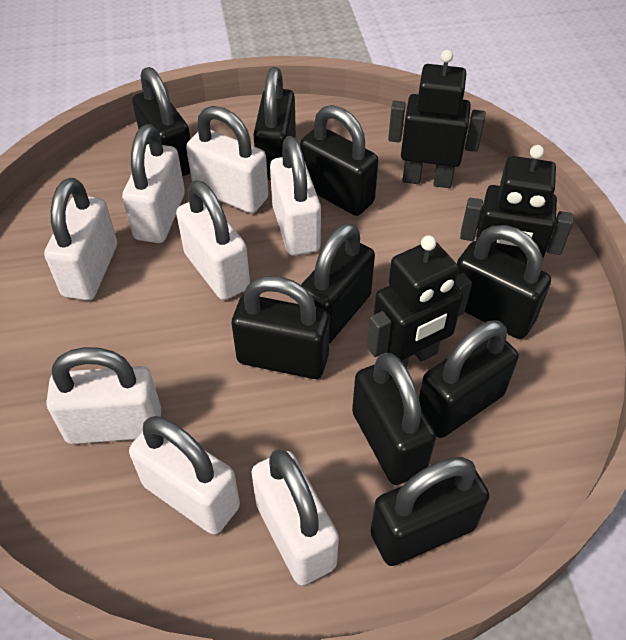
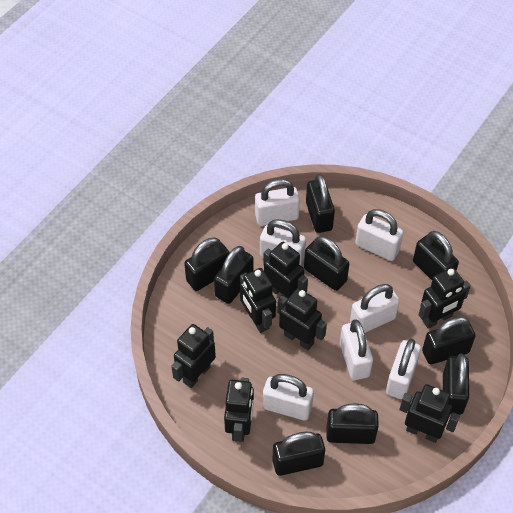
black robot: [367,235,472,368] [388,50,485,188] [460,145,573,263] = 3 -> [171,324,216,388] [224,378,254,442] [240,268,276,333] [263,242,308,299] [277,288,327,350] [400,384,460,443] [419,267,471,329] = 7
white padlock: [44,178,117,300] [46,347,161,444] [122,124,185,243] [129,416,240,535] [176,180,250,300] [186,106,269,213] [251,449,339,585] [270,136,321,256] = 8 -> [255,179,300,226] [260,219,306,266] [263,374,314,421] [340,319,373,380] [350,284,400,333] [355,209,403,261] [386,339,421,399] = 7

